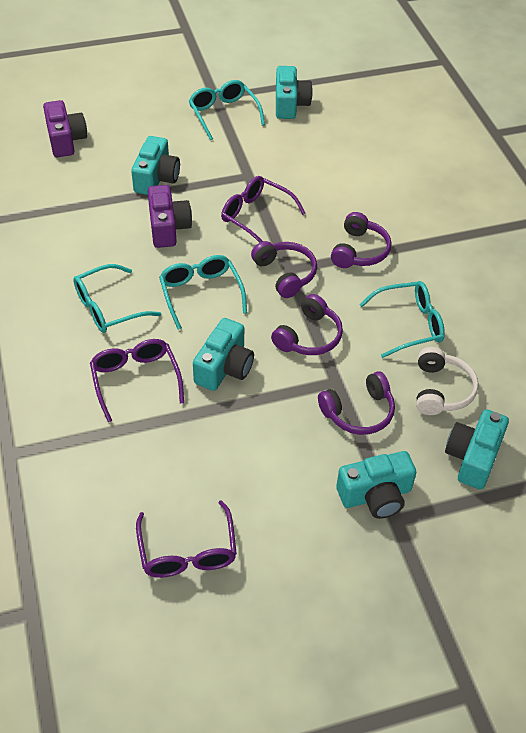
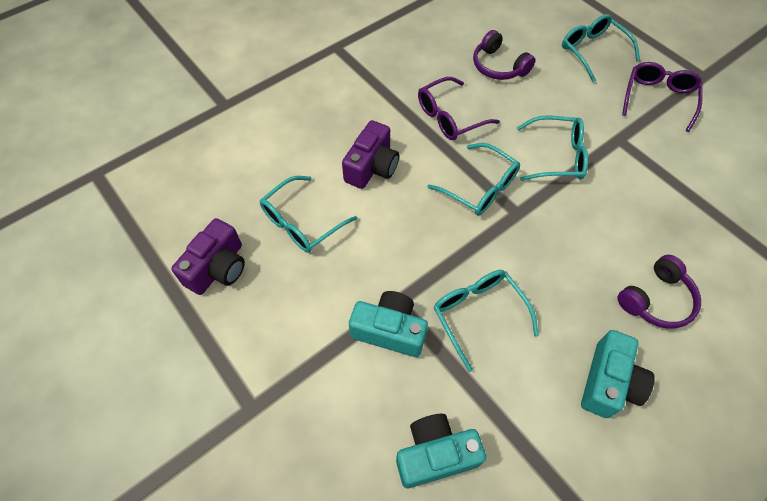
purple glasses: [90,339,184,422] [136,500,237,578] [221,176,306,243] = 3 -> [418,77,500,140] [622,62,703,132] = 2
purple headphones: [251,241,317,298] [271,294,343,355] [318,371,395,435] [331,212,392,268] = 4 -> [473,30,535,80] [617,255,701,329] = 2
turquoise camera: [131,136,180,195] [193,318,254,391] [276,66,313,119] [336,451,416,519] [445,409,509,490] = 5 -> [349,291,428,357] [396,414,486,488] [581,330,655,418] = 3
turquoise glasses: [73,264,161,333] [159,255,247,330] [189,80,265,140] [359,281,445,358] = 4 -> [260,176,357,253] [427,143,520,216] [433,270,539,372] [517,115,588,181] [562,14,640,82] = 5
white headphones: [416,347,479,415] = 1 -> none = 0

